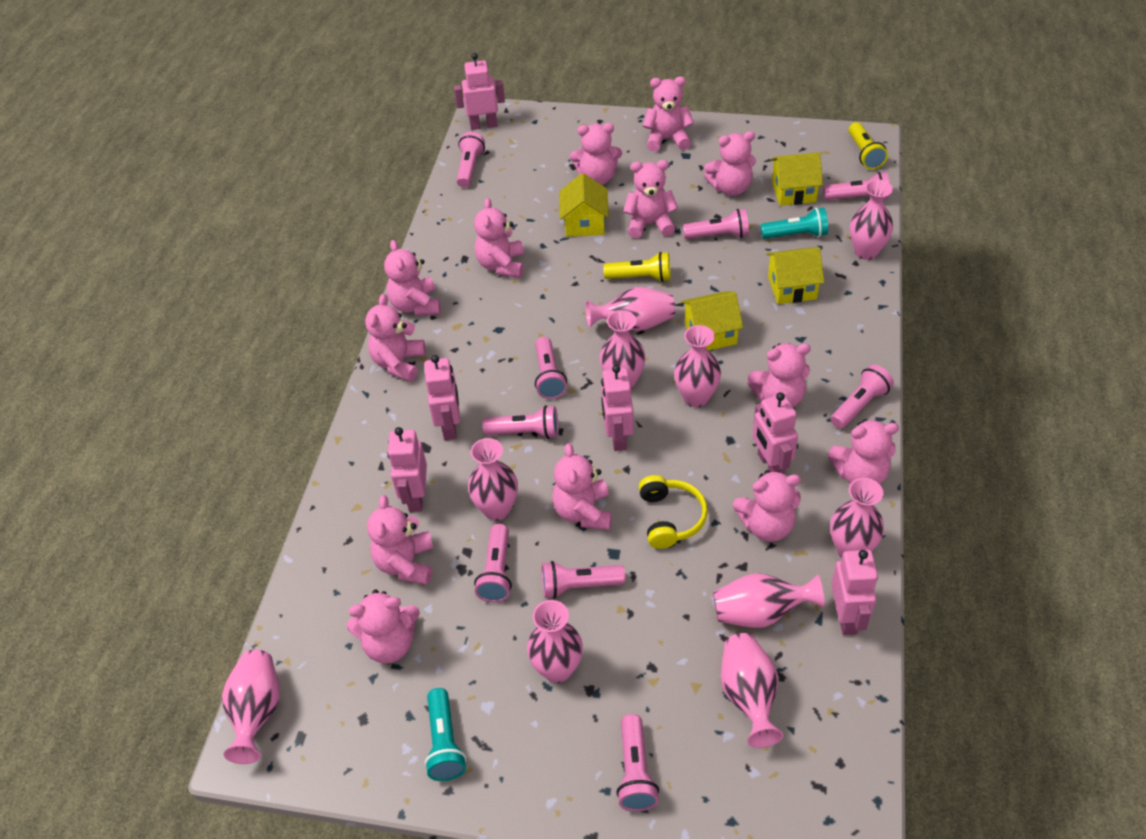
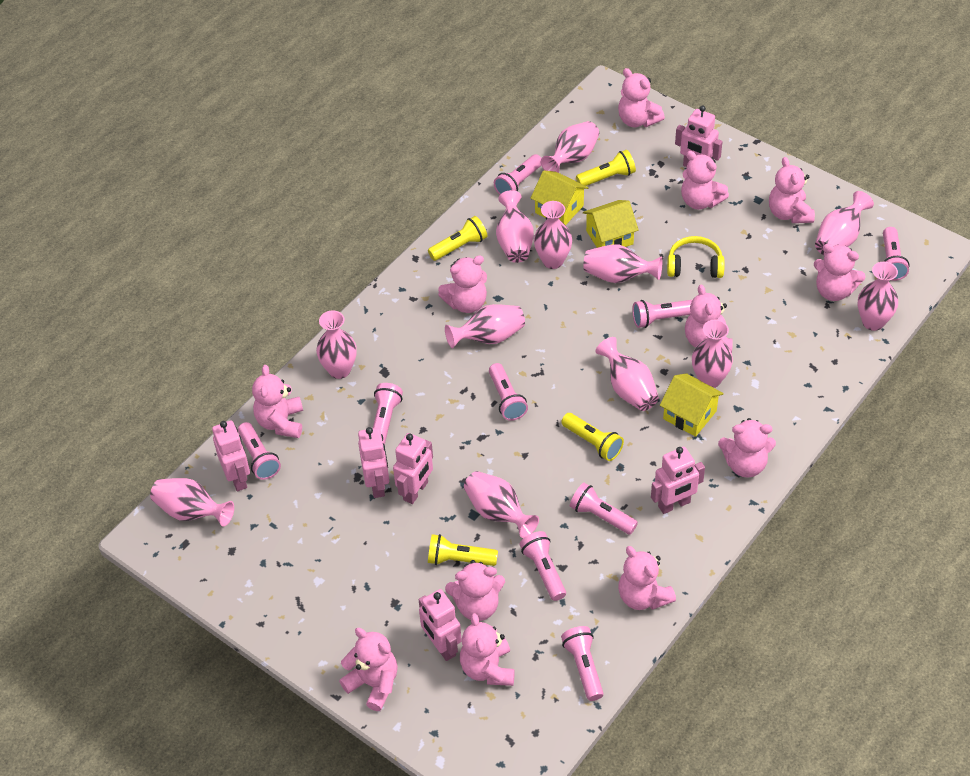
pink teddy bear: [347,590,420,663] [365,294,426,382] [367,495,434,585] [384,240,441,316] [474,198,524,278] [552,443,612,530] [570,123,622,185] [623,160,678,238] [643,76,694,152] [704,131,756,196] [733,470,801,542] [747,343,811,407] [827,419,899,484] = 13 -> [252,365,303,438] [339,628,398,711] [438,255,487,313] [445,560,505,621] [460,613,515,686] [618,68,665,127] [618,546,676,610] [681,151,729,210] [685,284,733,353] [718,418,776,478] [769,157,815,223] [814,244,866,301] = 12
pink vase: [222,650,280,764] [468,438,518,521] [527,600,583,683] [586,287,675,331] [599,310,646,389] [674,325,721,407] [713,573,825,628] [721,633,783,748] [830,478,884,558] [850,179,893,260] = 10 -> [150,478,234,526] [316,310,357,379] [445,304,525,348] [464,471,539,538] [496,190,534,263] [534,201,572,269] [541,121,599,173] [583,245,662,283] [595,337,659,411] [692,319,733,388] [815,191,874,256] [858,262,898,331] = 12
turquoise flashlight: [425,688,466,781] [761,208,828,239] = 2 -> none = 0
yellow flashlight: [603,252,671,282] [849,122,888,170] = 2 -> [428,216,487,261] [428,534,498,566] [561,413,624,461] [576,150,636,186] = 4
yellow house: [559,173,609,237] [681,291,743,351] [766,247,824,304] [771,152,823,206] = 4 -> [531,171,588,225] [583,200,639,248] [660,373,724,437] = 3

